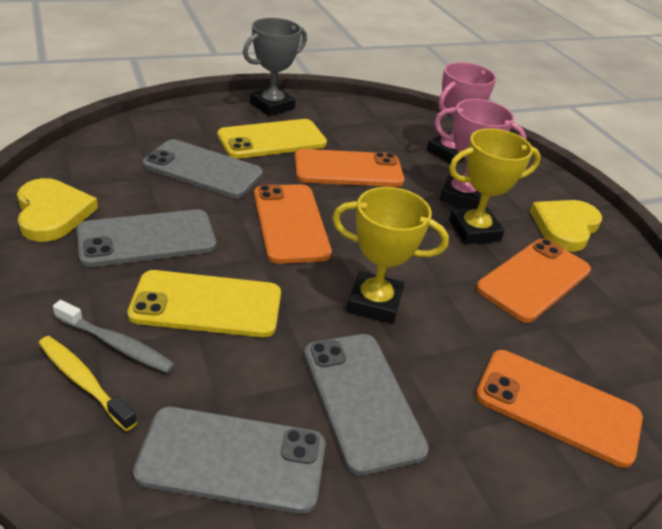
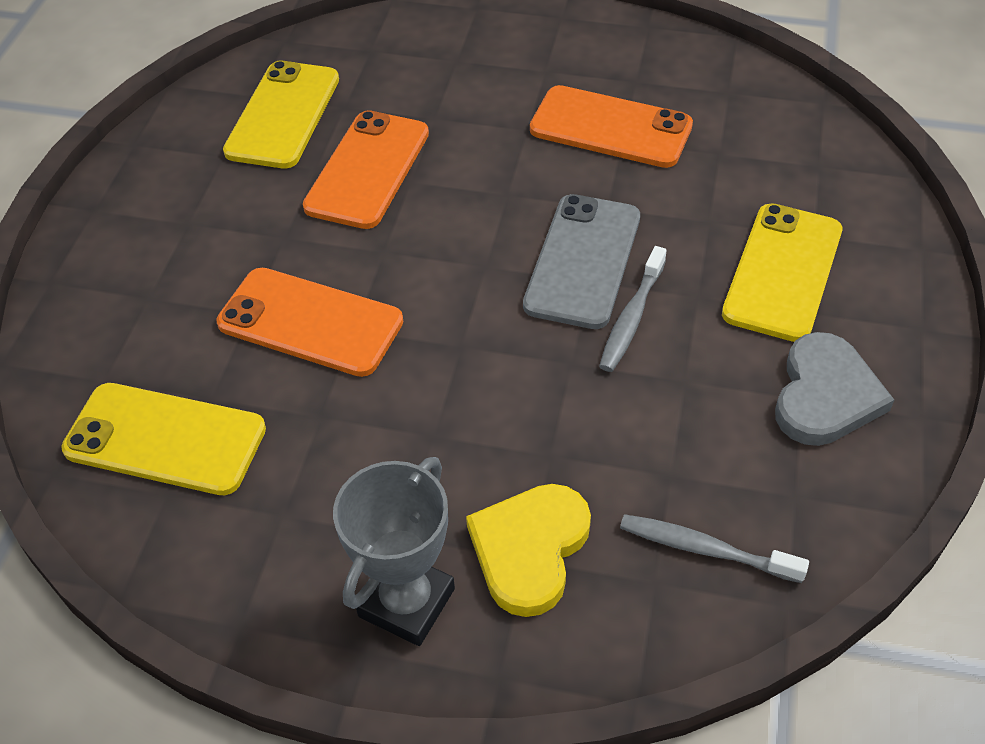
grey heart: none = 0 -> [775,332,894,446] = 1
grey phone: [77,209,216,267] [133,407,326,514] [142,139,263,198] [304,334,429,475] = 4 -> [523,194,640,329] = 1
grey toothbrush: [53,300,175,373] = 1 -> [599,246,667,372] [620,514,809,583] = 2
orange phone: [254,184,332,264] [295,149,404,187] [476,239,591,323] [476,350,643,468] = 4 -> [216,268,403,377] [303,110,429,229] [530,85,693,168] = 3
pink trophy: [427,62,496,163] [434,99,527,208] = 2 -> none = 0
yellow heart: [17,178,98,242] [530,200,602,252] = 2 -> [466,484,591,617] = 1
yellow phone: [127,270,281,337] [217,119,327,159] = 2 -> [61,383,266,495] [223,60,339,168] [722,204,842,342] = 3
yellow toothbrush: [39,336,137,431] = 1 -> none = 0
yellow trophy: [332,187,449,324] [449,128,541,244] = 2 -> none = 0

